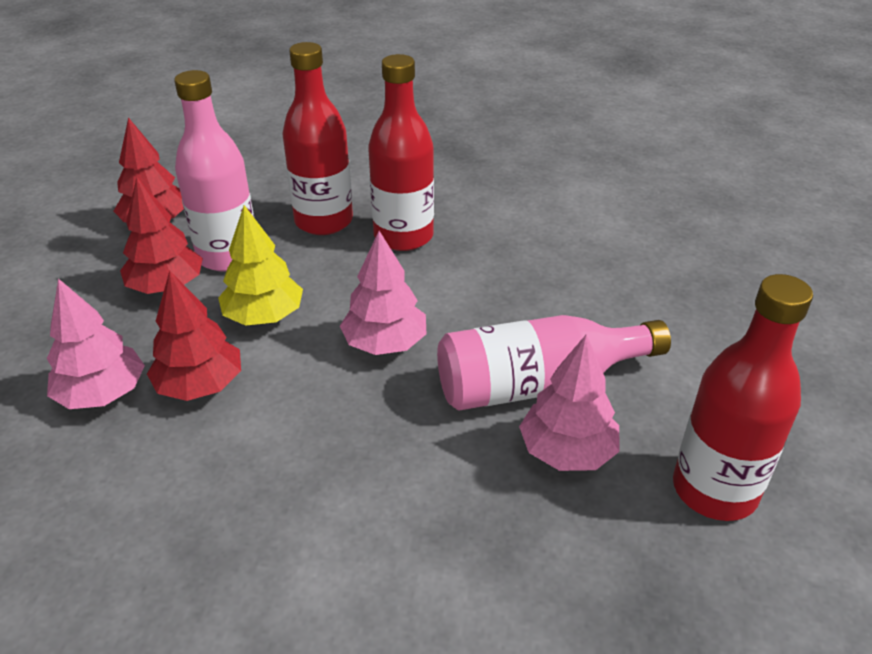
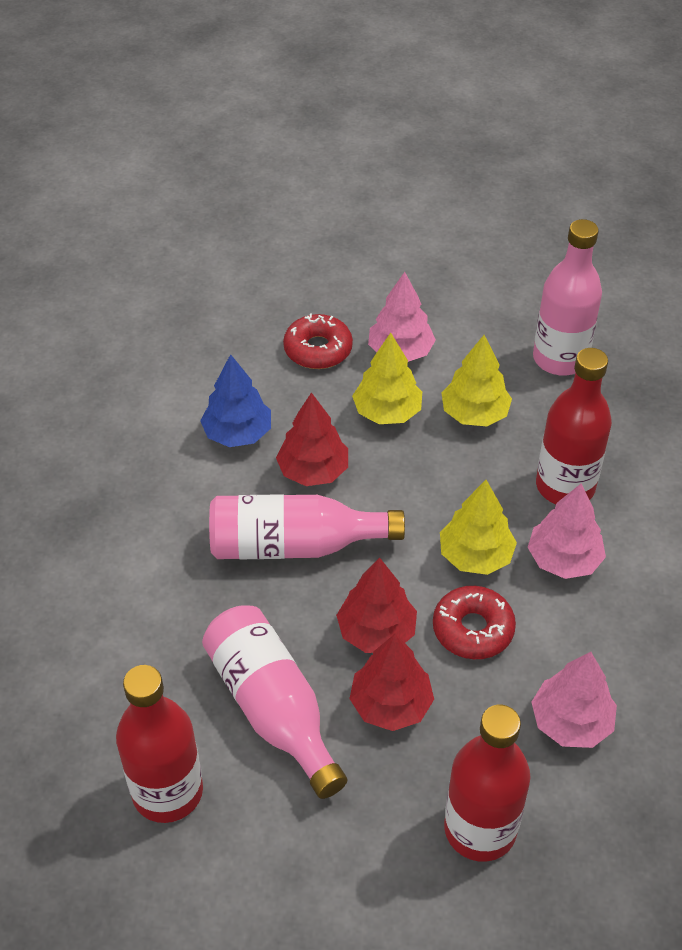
blue tree: none = 0 -> [200,354,271,447] = 1
pink bottle: [174,70,254,272] [437,315,671,411] = 2 -> [202,605,347,799] [209,494,405,559] [533,219,602,375] = 3
red donut: none = 0 -> [283,313,353,369] [433,586,516,659] = 2
yellow tree: [218,205,303,326] = 1 -> [352,333,422,424] [440,480,517,575] [442,335,512,426] = 3

